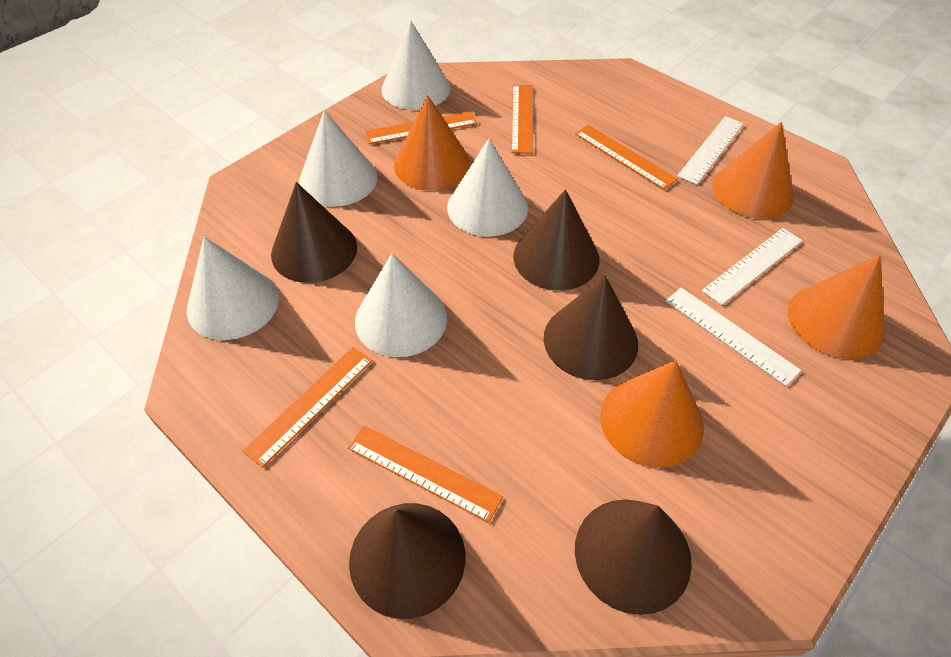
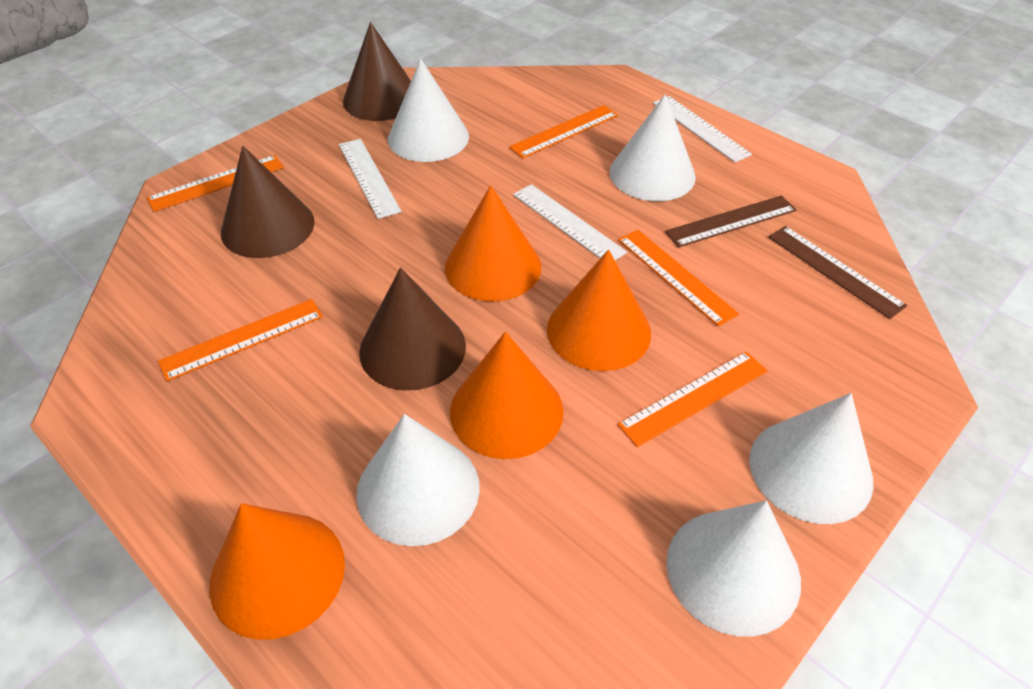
brown cone: [271,182,357,283] [349,503,465,619] [513,189,600,291] [544,275,638,380] [575,500,692,615] = 5 -> [221,146,315,258] [343,22,411,121] [359,267,466,390] = 3
brown ruler: none = 0 -> [665,195,796,247] [769,226,907,319] = 2

